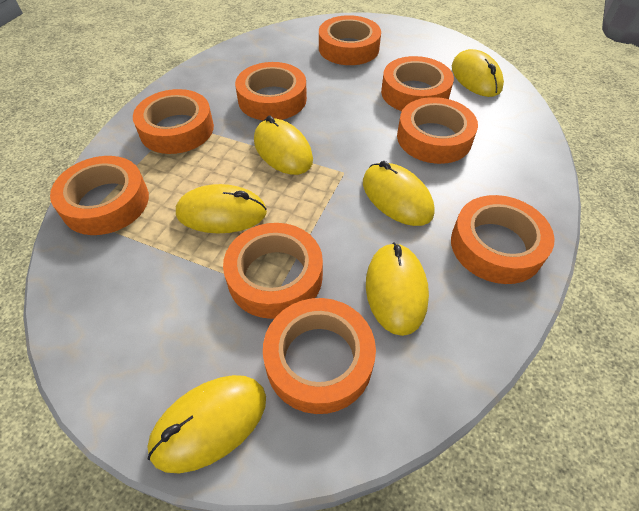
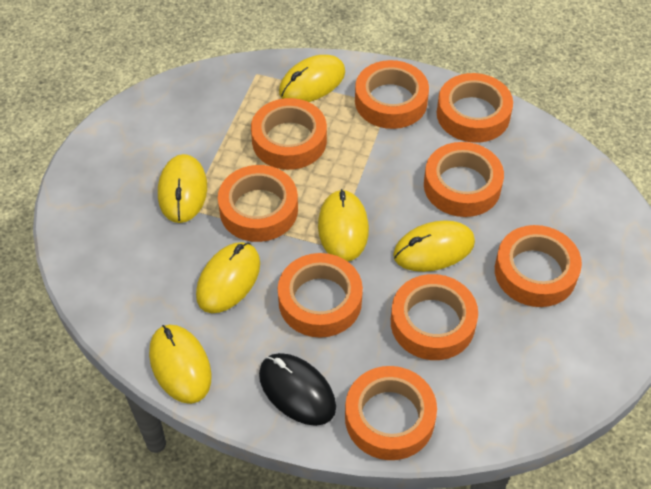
black mouse: none = 0 -> [259,353,336,426] = 1

